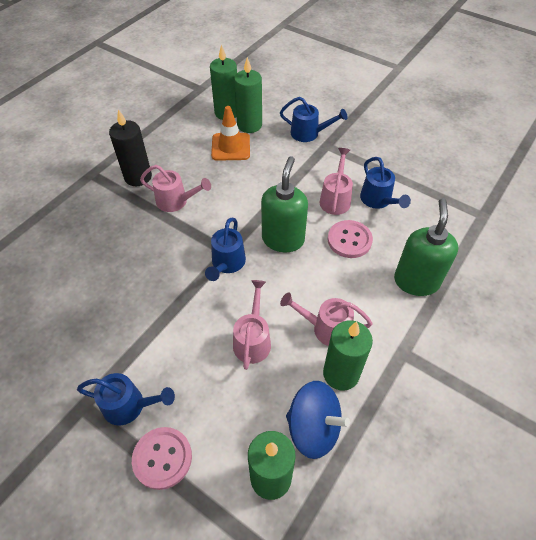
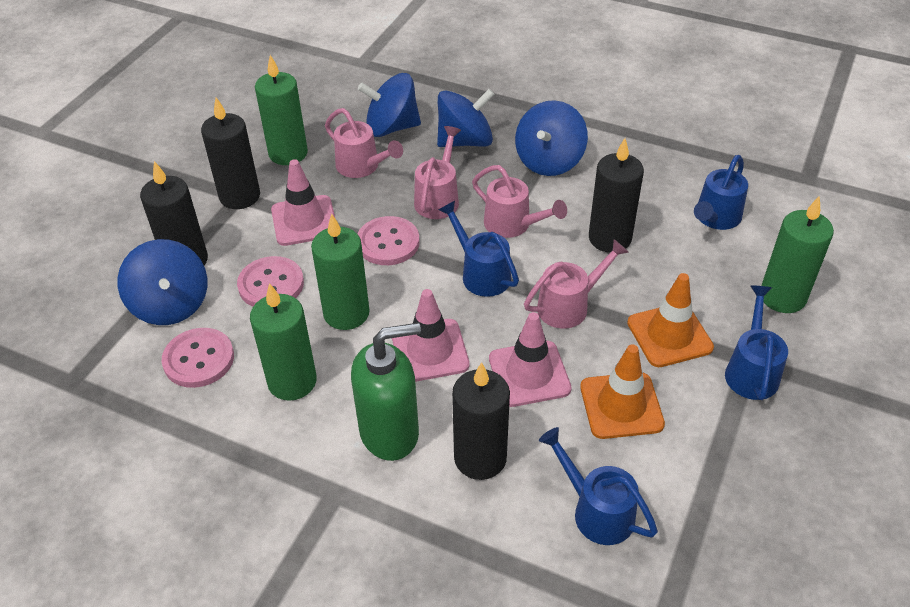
black candle: [109,109,152,186] = 1 -> [140,161,208,266] [201,97,260,209] [452,362,510,480] [589,138,644,253] = 4
blue spinning top: [286,381,350,459] = 1 -> [118,239,207,325] [358,73,421,137] [437,89,495,147] [515,100,588,176] = 4
green soap dispenser: [261,156,308,252] [394,198,458,296] = 2 -> [351,323,421,461] = 1
orange traffic cone: [211,106,250,161] = 1 -> [580,344,665,439] [627,273,714,367] = 2
pink button: [132,427,192,490] [328,220,373,258] = 2 -> [162,328,234,388] [237,256,304,307] [358,216,420,265] = 3
pink traffic cone: none = 0 -> [271,159,336,246] [392,289,470,382] [489,312,572,407] = 3

